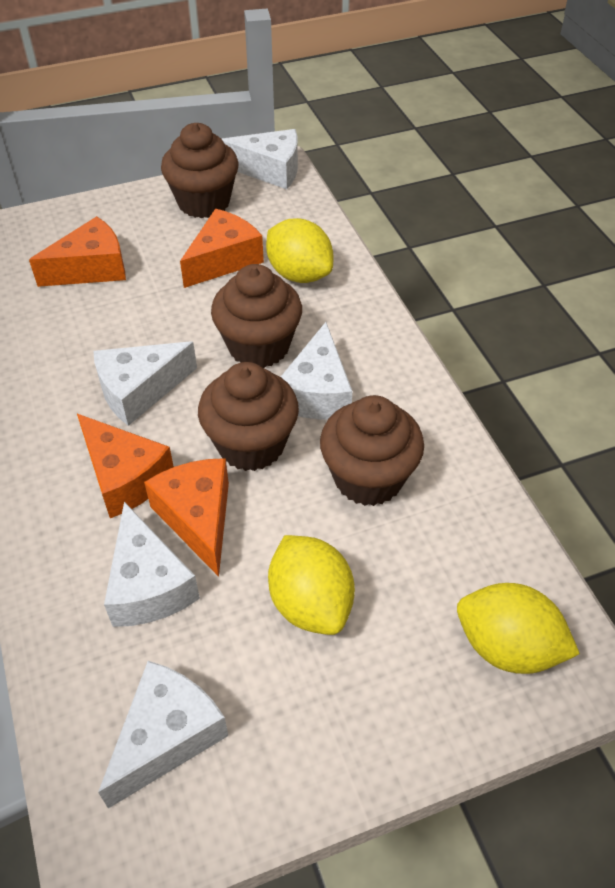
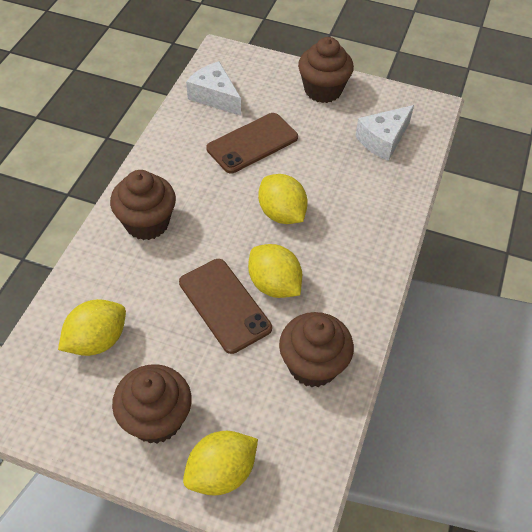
brown phone: none = 0 -> [179,259,272,354] [206,113,298,174] = 2
orange cheese: [29,216,126,287] [77,414,174,518] [144,458,229,577] [180,209,264,288] = 4 -> none = 0
white cheese: [93,341,197,426] [98,661,228,809] [104,502,200,627] [222,129,298,189] [281,322,353,419] = 5 -> [186,61,241,116] [355,105,414,161] = 2
yellow lemon: [266,218,333,283] [268,535,355,635] [457,583,580,674] = 3 -> [58,299,126,356] [183,431,258,496] [248,244,302,298] [258,174,308,224] = 4

